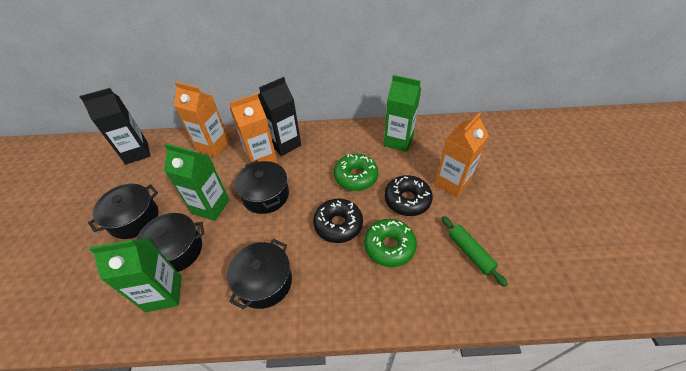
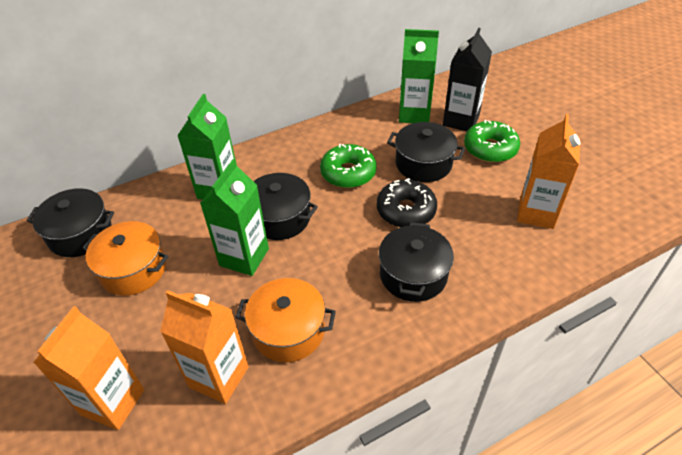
black carton: [80,88,150,165] [258,77,301,156] = 2 -> [443,28,492,131] = 1
black donut: [313,199,363,243] [385,175,433,216] = 2 -> [377,178,437,227] = 1
green rolling pin: [442,216,508,287] = 1 -> none = 0
orange pot: none = 0 -> [82,221,169,296] [235,278,336,362] = 2

